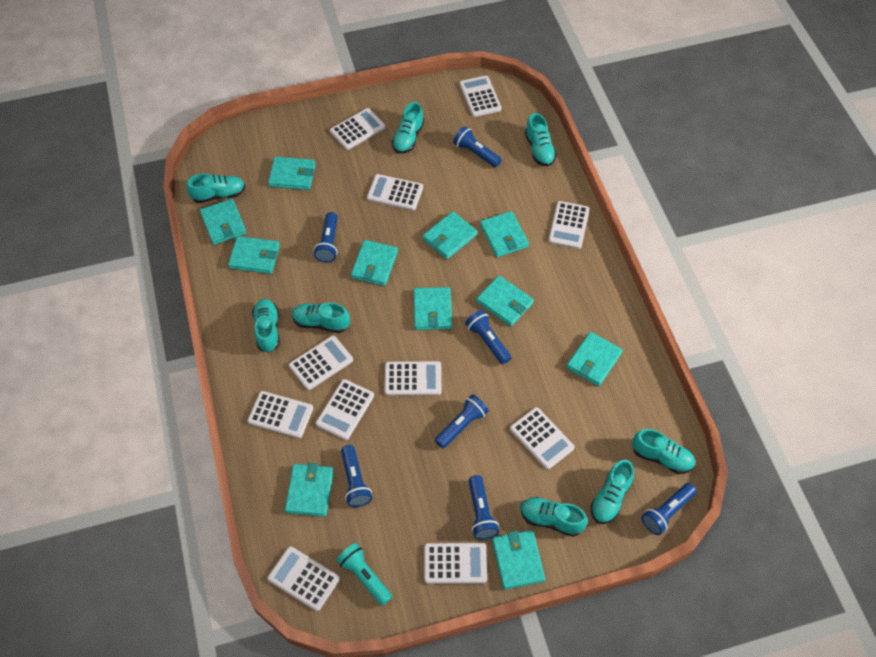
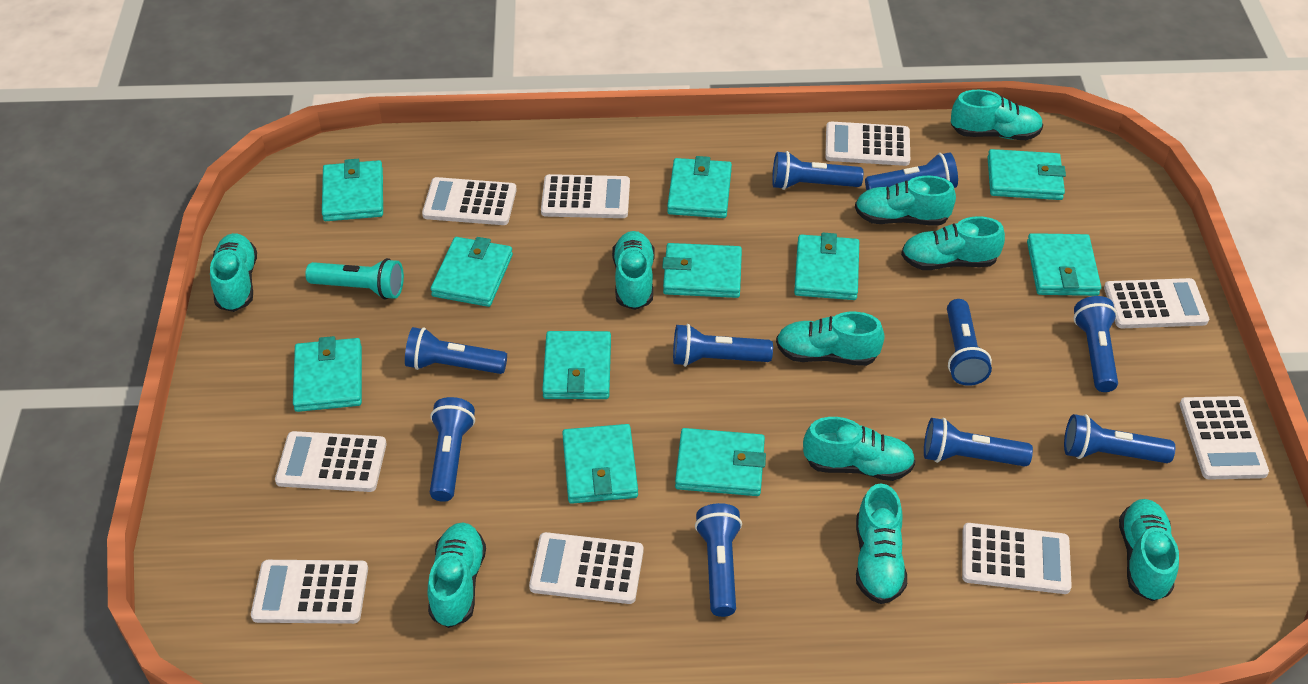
blue flashlight: [314,212,338,263] [341,445,372,507] [435,394,489,448] [453,126,502,168] [465,310,512,364] [469,475,499,540] [642,483,697,535] = 7 -> [405,327,507,374] [430,397,475,502] [673,324,773,367] [695,503,742,617] [772,151,863,190] [865,152,958,191] [924,418,1033,466] [947,299,992,386] [1064,414,1175,463] [1073,296,1118,392] = 10
turquoise shoe: [186,173,245,203] [252,299,280,352] [292,303,350,333] [392,102,424,154] [521,497,588,537] [525,113,557,166] [591,460,634,524] [632,429,695,474] = 8 -> [210,233,257,312] [428,522,486,628] [612,231,655,310] [776,312,885,366] [803,417,915,481] [855,176,956,226] [856,483,907,604] [901,216,1005,270] [951,90,1043,140] [1119,499,1179,601] = 10
white calculator: [248,391,313,438] [267,546,340,611] [289,336,353,390] [316,379,374,440] [330,108,385,150] [367,174,423,211] [385,361,441,396] [424,543,487,584] [459,76,502,117] [510,407,574,470] [548,201,590,249] = 11 -> [251,560,368,624] [275,431,387,492] [422,177,517,225] [529,532,643,604] [541,174,630,218] [825,121,910,166] [962,523,1072,594] [1104,278,1209,328] [1180,396,1269,480] = 9

